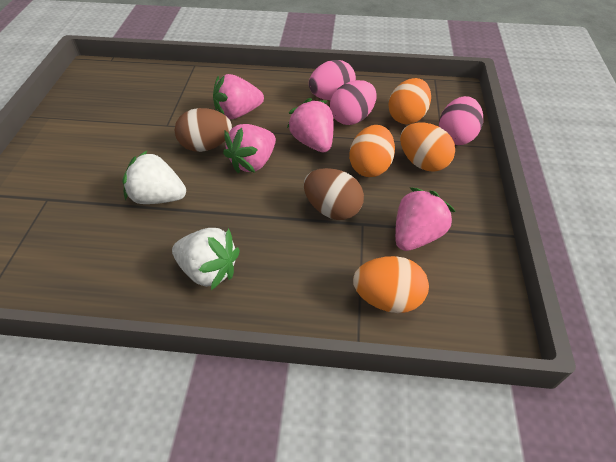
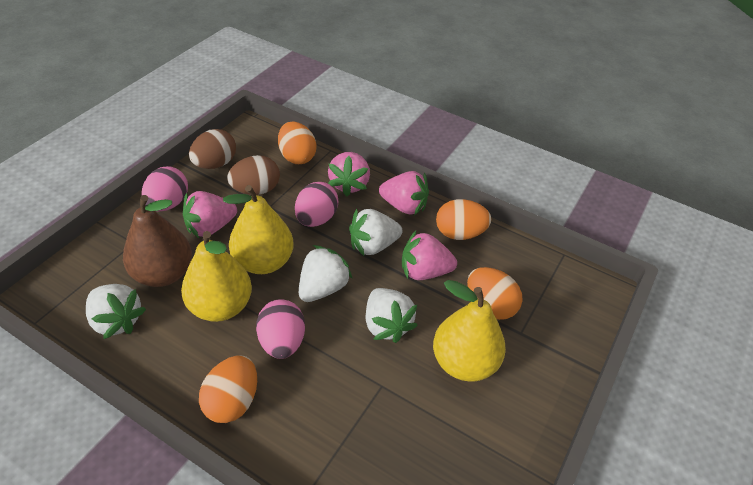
brown pear: none = 0 -> [123,195,192,287] = 1
white strawberry: [122,150,186,204] [172,228,240,290] = 2 -> [86,284,146,339] [299,245,353,302] [349,209,403,256] [366,288,418,343] = 4
yellow pear: none = 0 -> [181,231,252,322] [223,185,294,274] [433,280,506,381] = 3

